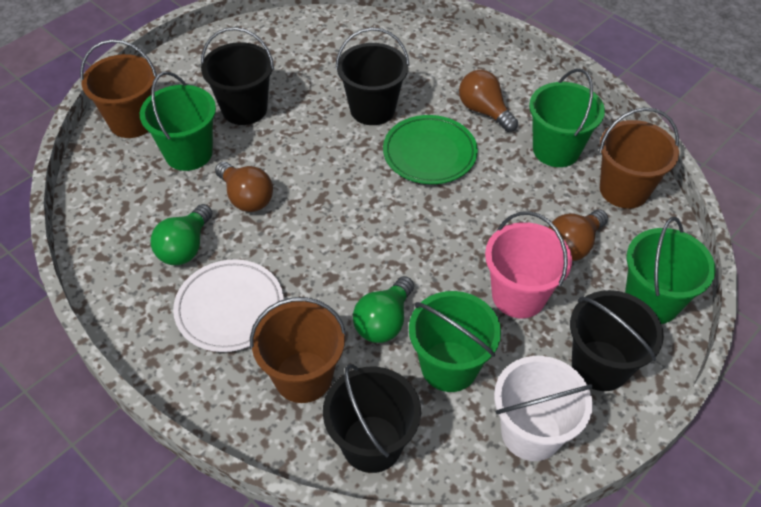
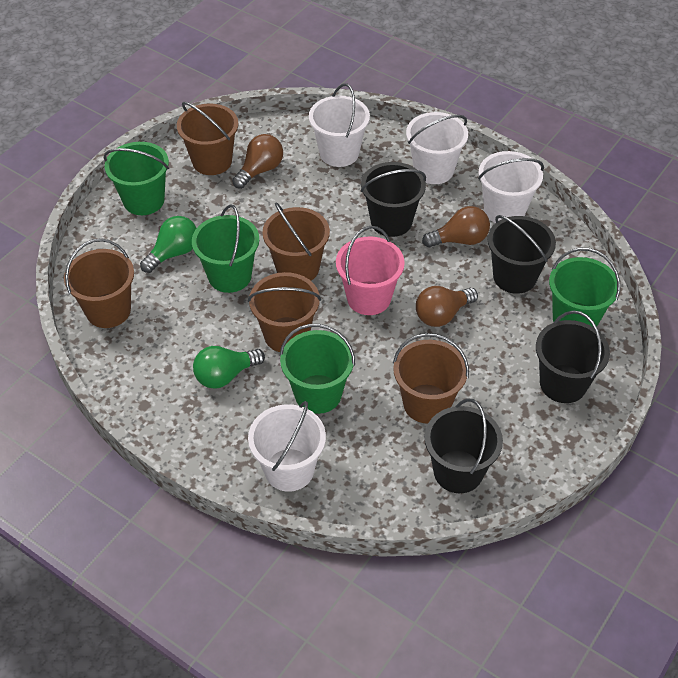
brown bucket: [80,39,157,138] [250,297,346,403] [599,107,679,209] = 3 -> [64,238,134,328] [177,102,238,175] [248,272,321,352] [262,203,330,281] [393,333,469,424] = 5
green plate: [383,115,478,184] = 1 -> none = 0
white bucket: [494,356,593,461] = 1 -> [248,401,326,492] [309,83,370,167] [406,112,468,184] [478,151,544,223] = 4
white plate: [173,259,284,352] = 1 -> none = 0

